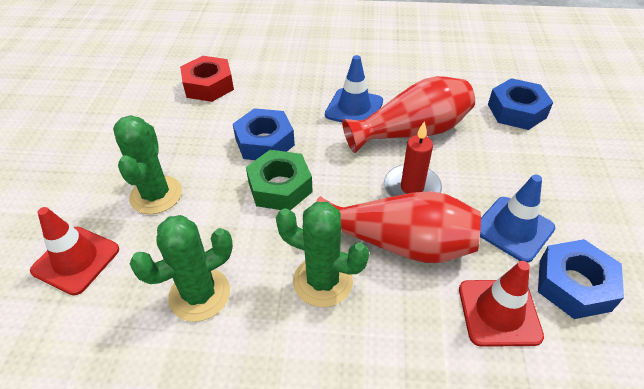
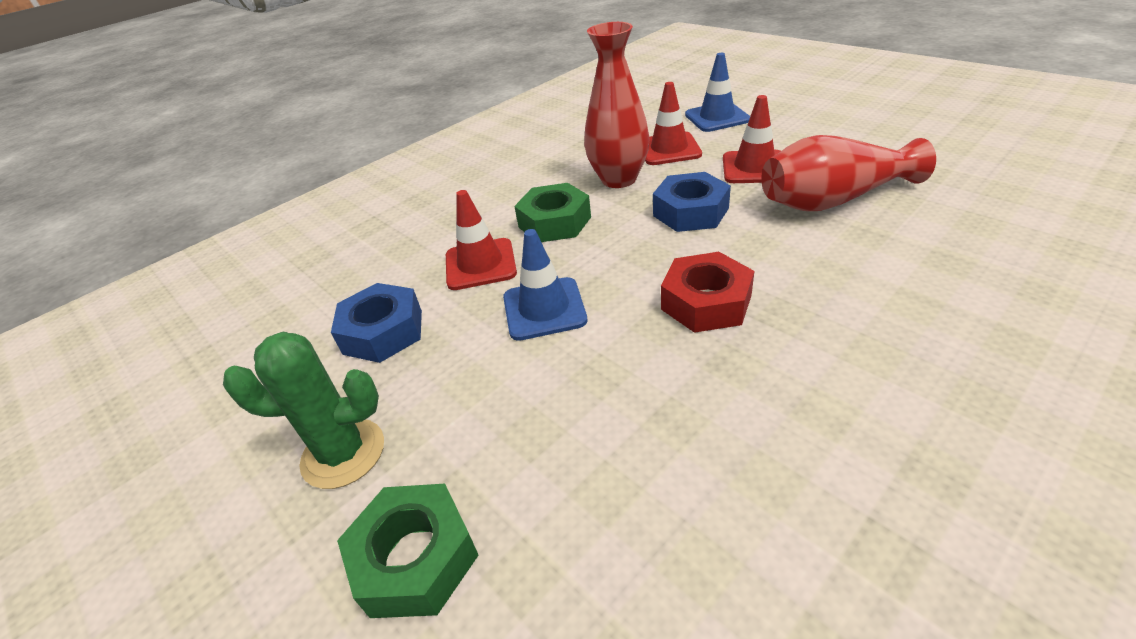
blue nut: [233,108,295,160] [488,78,553,130] [538,239,624,319] = 3 -> [331,283,422,363] [653,172,731,232] = 2
green cactus: [113,115,182,214] [129,215,233,322] [276,202,369,307] = 3 -> [223,332,384,489] = 1
green nut: [246,150,313,210] = 1 -> [337,484,479,618] [514,183,591,242] = 2
red candle: [384,121,442,197] = 1 -> none = 0
red traffic cone: [30,207,119,295] [459,261,544,347] = 2 -> [446,190,517,290] [645,82,702,165] [723,95,781,183] = 3

